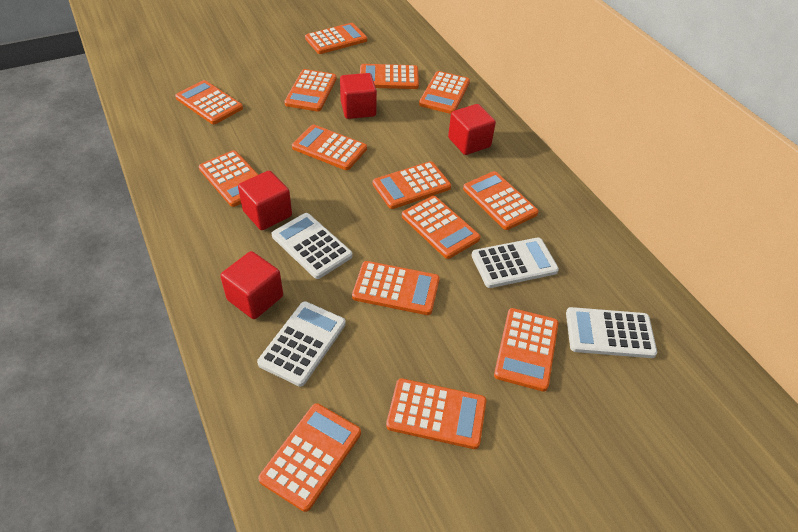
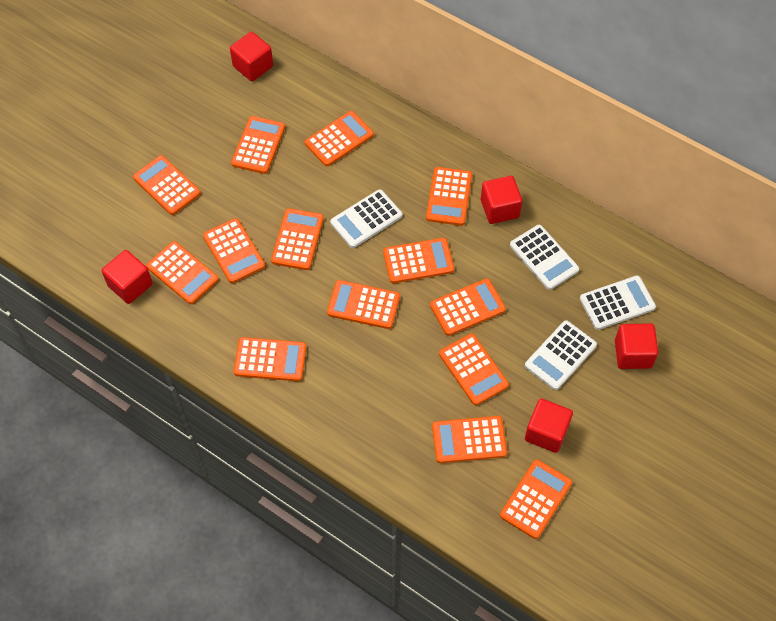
red cube: [220,251,283,319] [238,171,292,230] [340,73,377,119] [448,104,496,155] = 4 -> [102,250,153,304] [230,32,273,81] [481,176,522,224] [525,399,573,453] [615,324,658,369] = 5

